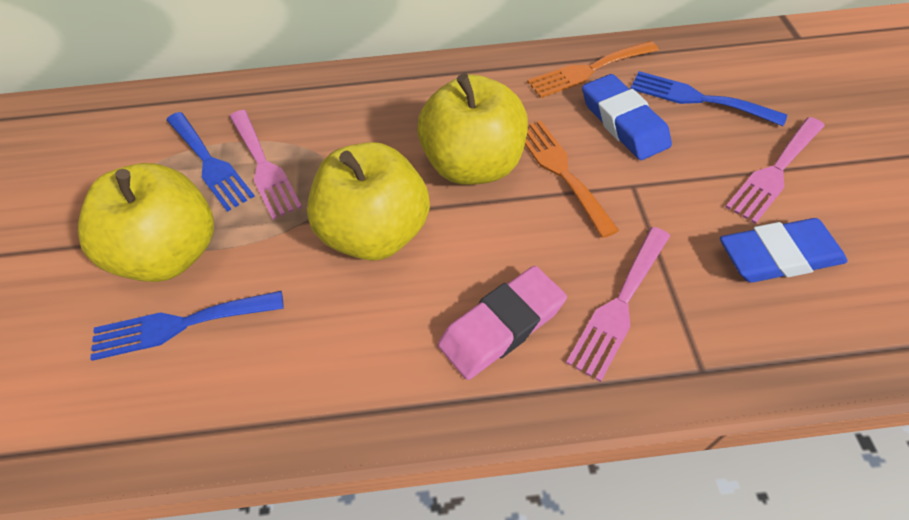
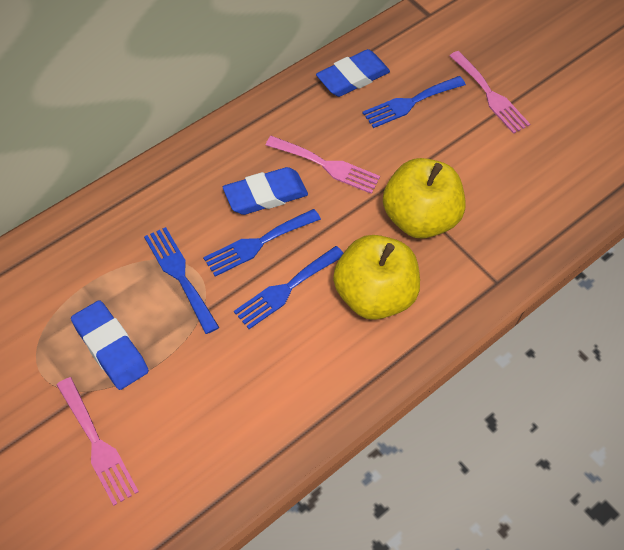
blue eraser: [582,74,672,160] [720,218,847,283] = 2 -> [71,300,149,390] [223,167,308,215] [316,49,390,97] = 3
blue fork: [90,291,284,361] [167,112,255,212] [630,71,787,126] = 3 -> [144,227,219,334] [203,209,321,276] [234,246,343,329] [362,76,466,128] = 4
orange fork: [525,120,619,238] [527,41,659,98] = 2 -> none = 0
pink eraser: [438,266,567,380] = 1 -> none = 0
yellow apple: [78,163,214,282] [307,142,430,261] [417,73,528,185] = 3 -> [333,235,420,320] [383,158,465,238] = 2

